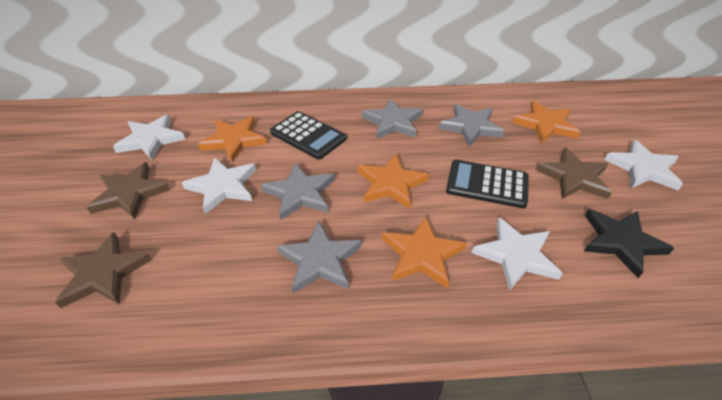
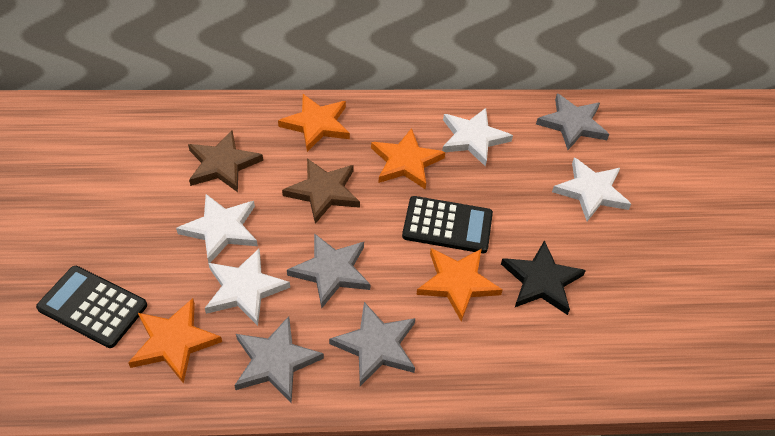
brown star: [55,232,152,308] [86,162,170,220] [536,148,612,199] = 3 -> [188,130,263,192] [282,158,360,224] = 2

